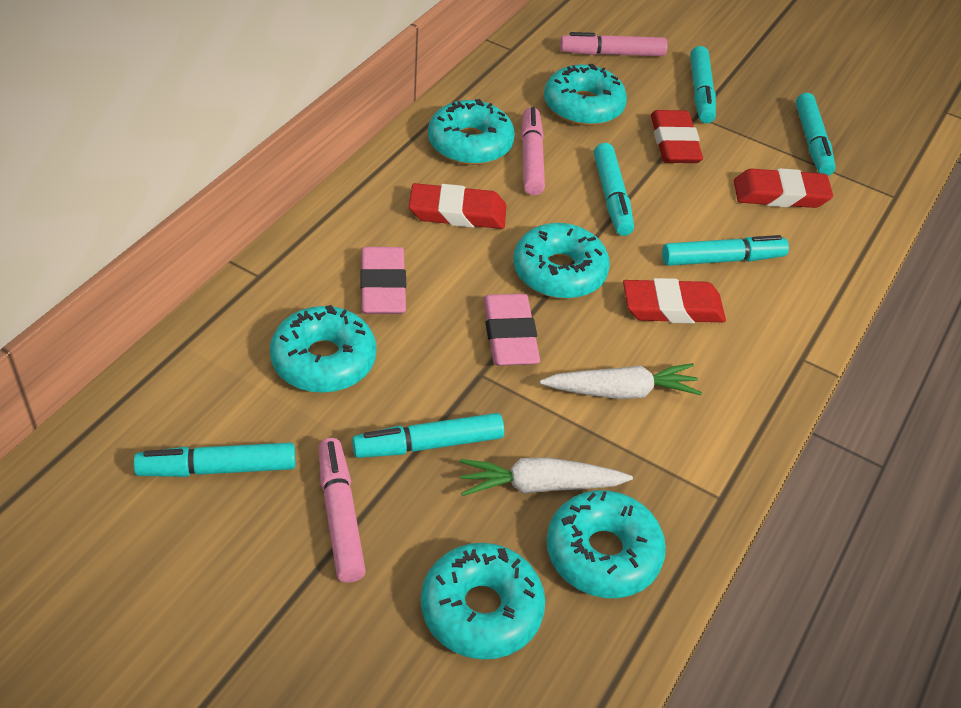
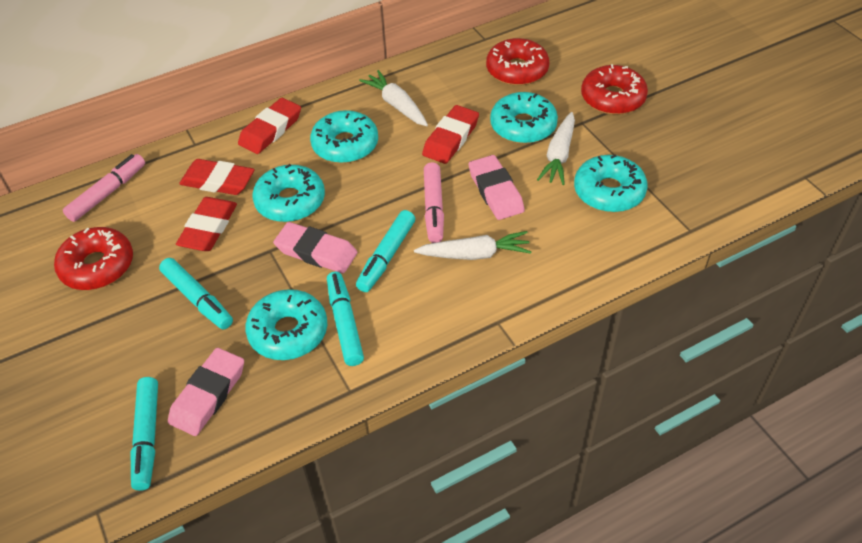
pink eraser: [360,247,406,314] [483,294,540,366] = 2 -> [168,348,244,436] [273,222,357,273] [469,155,525,220] = 3
pink marker: [318,438,366,583] [521,107,545,195] [560,32,668,56] = 3 -> [63,154,145,222] [424,162,444,243] = 2
red donut: none = 0 -> [54,227,133,290] [486,38,549,86] [581,64,648,115] = 3
turquoise donut: [270,305,376,393] [421,543,545,659] [428,99,515,165] [513,223,610,299] [544,64,627,126] [547,490,666,598] = 6 -> [245,289,327,360] [252,164,325,222] [310,110,378,163] [490,92,558,144] [574,154,648,212] = 5
turquoise marker: [133,442,295,477] [352,413,504,458] [594,143,634,236] [662,235,789,266] [690,46,716,123] [796,93,836,176] = 6 -> [131,377,158,491] [159,258,233,330] [327,272,364,366] [356,210,415,292] = 4
white carrot: [459,457,633,496] [540,363,702,399] = 2 -> [359,70,428,126] [414,231,532,260] [537,112,575,185] = 3

